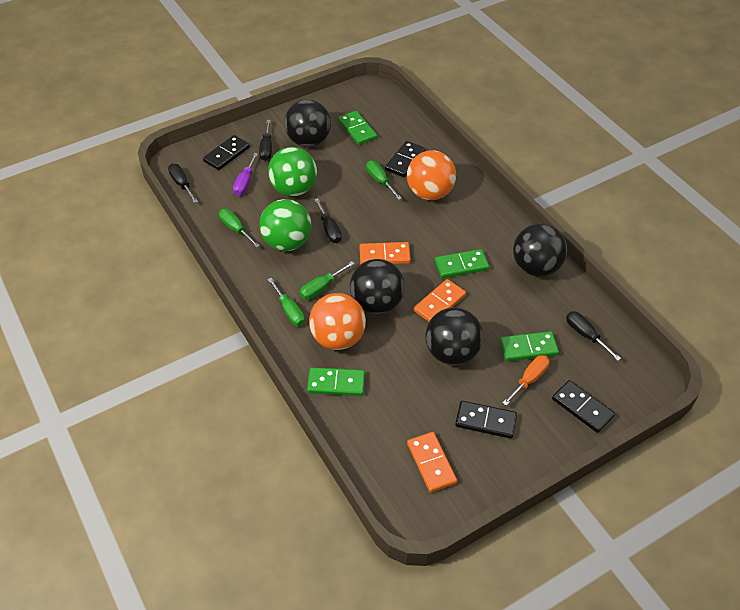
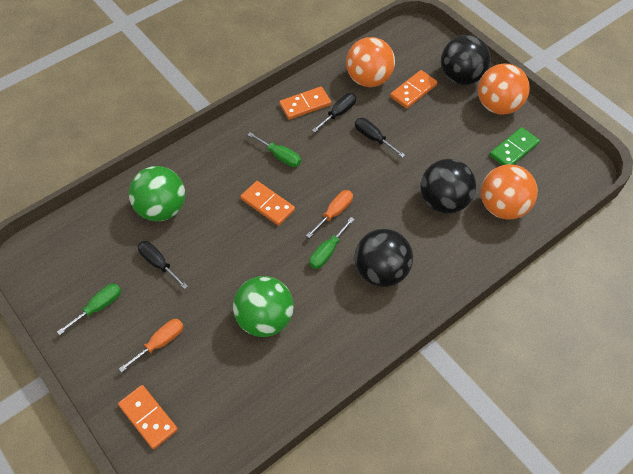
black ball: [284,99,331,147] [350,259,405,314] [425,307,483,365] [513,223,567,277] = 4 -> [355,229,413,287] [420,159,476,214] [441,35,491,85] = 3
black domino: [203,135,250,170] [385,141,425,177] [455,401,517,439] [552,380,615,433] = 4 -> none = 0
black screwdriver: [168,164,198,203] [259,120,272,161] [314,198,342,243] [566,311,621,361] = 4 -> [138,241,188,289] [312,93,356,132] [355,118,405,157] = 3
green domino: [307,367,365,396] [338,111,377,145] [435,249,489,278] [500,331,559,361] = 4 -> [490,127,540,165] = 1
green screwdriver: [219,209,260,248] [267,278,305,326] [300,261,355,299] [366,161,402,200] = 4 -> [57,283,121,335] [247,132,301,167] [309,217,355,269] = 3
orange ball: [309,293,366,350] [407,150,456,200] = 2 -> [346,37,395,87] [478,64,530,115] [481,164,538,220] = 3
orange domino: [359,242,411,264] [407,432,457,492] [414,279,466,322] = 3 -> [118,385,178,449] [240,181,295,226] [279,86,331,120] [390,70,438,109] = 4
orange screwdriver: [503,355,550,406] = 1 -> [119,319,184,372] [306,190,353,238] = 2
purple screwdriver: [233,153,258,196] = 1 -> none = 0

